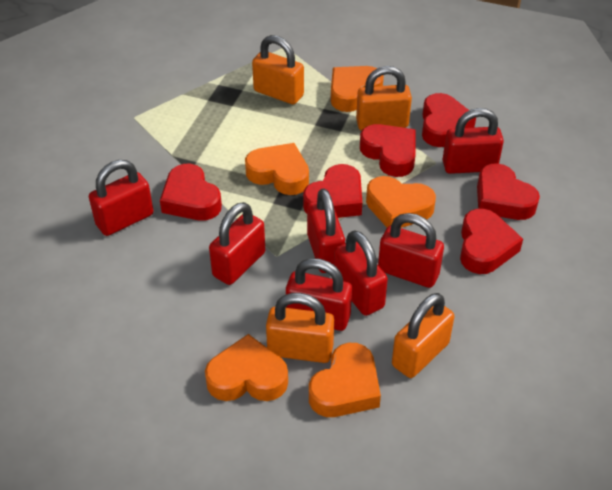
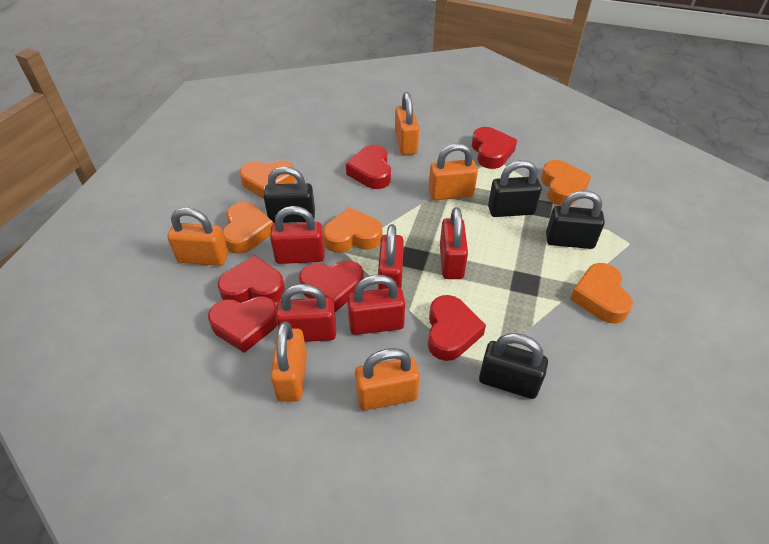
black padlock: none = 0 -> [264,166,315,223] [479,333,548,399] [488,160,542,217] [546,190,605,249] = 4
orange padlock: [252,35,304,104] [266,293,334,363] [356,66,412,131] [392,293,454,378] = 4 -> [167,207,228,266] [270,322,307,401] [355,348,420,411] [395,92,419,155] [429,143,478,200] = 5
red padlock: [89,160,153,236] [209,202,265,285] [286,258,352,331] [307,189,345,273] [334,230,388,316] [378,213,444,288] [442,108,504,174] = 7 -> [270,206,324,264] [276,284,336,342] [347,275,405,335] [378,224,404,289] [440,207,468,279] = 5

